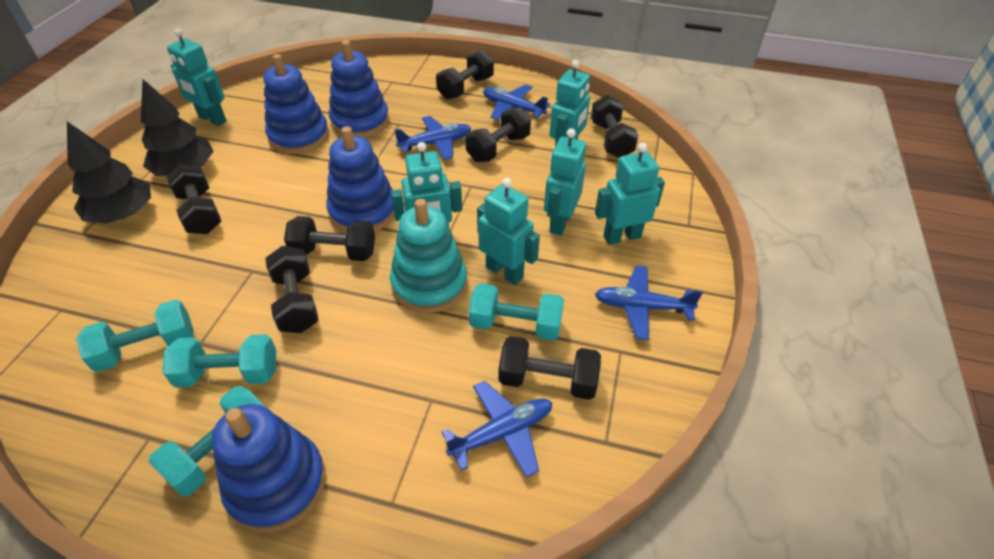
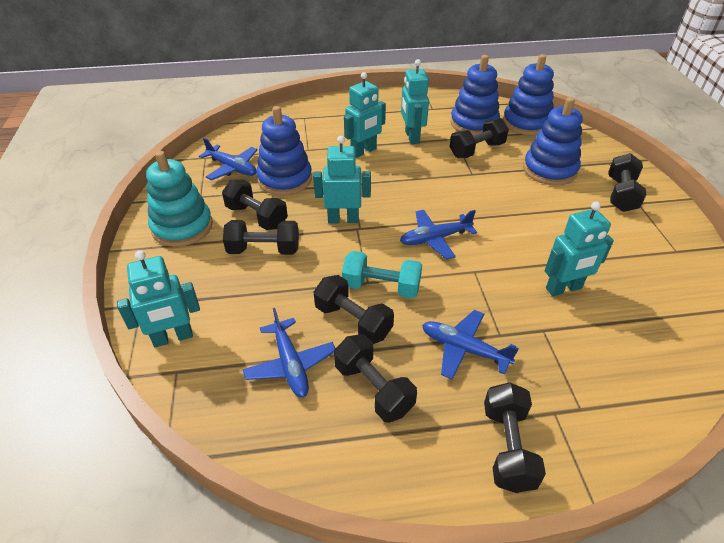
black tree: [67,121,151,224] [141,79,214,176] = 2 -> none = 0
turquoise dumbbell: [76,300,194,372] [149,386,265,497] [162,334,276,388] [469,283,564,341] = 4 -> [342,251,422,298] = 1
turquoise robot: [167,28,227,126] [391,142,462,226] [477,178,540,285] [544,128,586,235] [550,60,590,146] [595,143,665,245] = 6 -> [117,250,200,348] [313,136,371,223] [344,72,386,158] [401,59,429,144] [545,201,614,296] = 5

